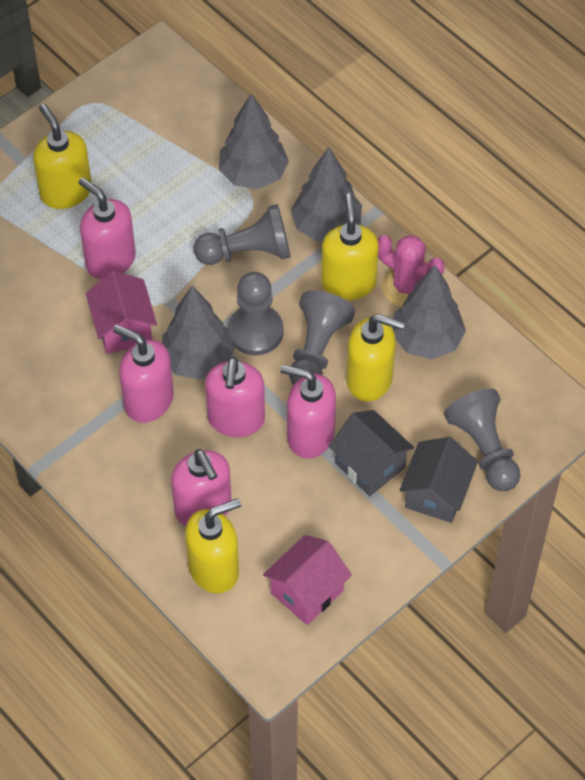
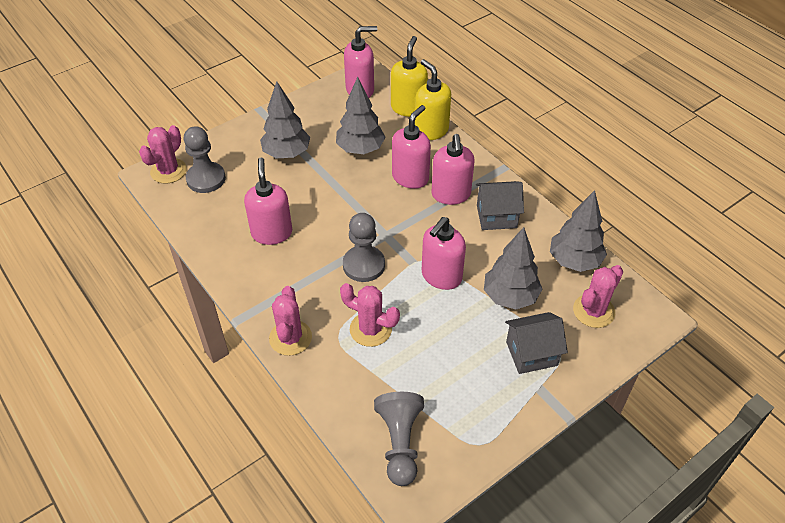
grey pawn: [194,204,290,265] [228,272,284,355] [289,290,355,385] [444,389,520,491] = 4 -> [184,126,226,193] [343,213,385,282] [374,392,424,486] = 3
pink cactus: [377,235,444,307] = 1 -> [139,125,187,184] [269,286,312,356] [340,283,400,347] [573,265,623,328] = 4
pink house: [86,270,157,354] [263,535,352,625] = 2 -> none = 0
yellow soap dispenser: [33,104,92,209] [185,498,241,594] [321,193,379,300] [346,314,405,402] = 4 -> [391,36,428,117] [415,59,451,140] = 2

